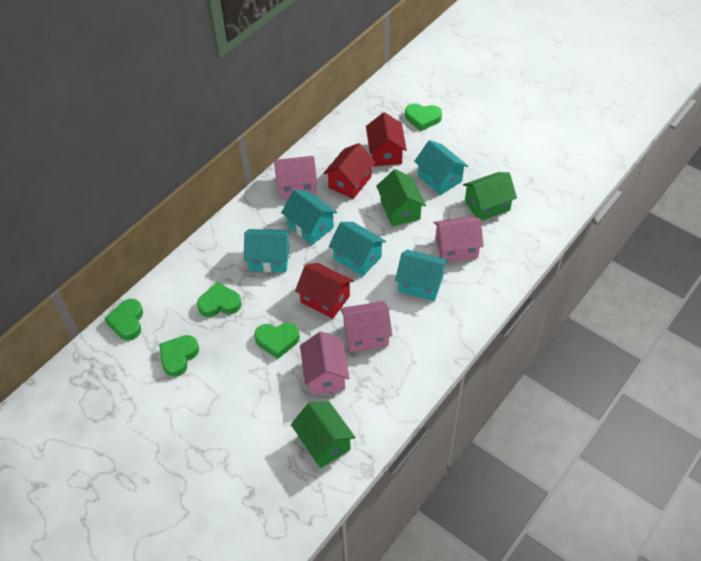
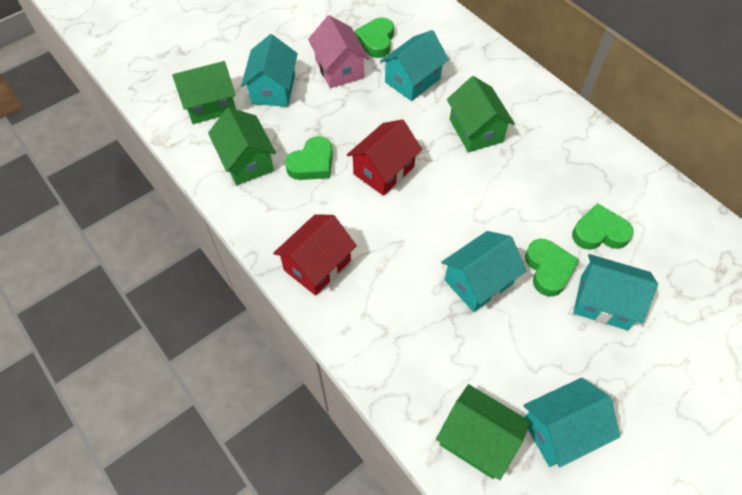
green heart: [105,299,143,341] [159,335,199,377] [197,282,242,317] [254,323,300,359] [405,103,442,131] = 5 -> [285,136,333,180] [354,17,394,58] [525,239,579,296] [572,203,634,250] = 4
green house: [291,402,356,468] [376,169,426,227] [463,172,517,221] = 3 -> [172,61,236,124] [208,107,276,185] [436,384,530,480] [447,76,515,152] = 4
pink house: [274,156,317,199] [300,331,349,394] [340,301,392,352] [433,216,484,262] = 4 -> [308,15,369,88] = 1
red house: [295,263,354,319] [323,143,376,199] [366,112,407,166] = 3 -> [273,214,357,296] [347,119,422,196] = 2

